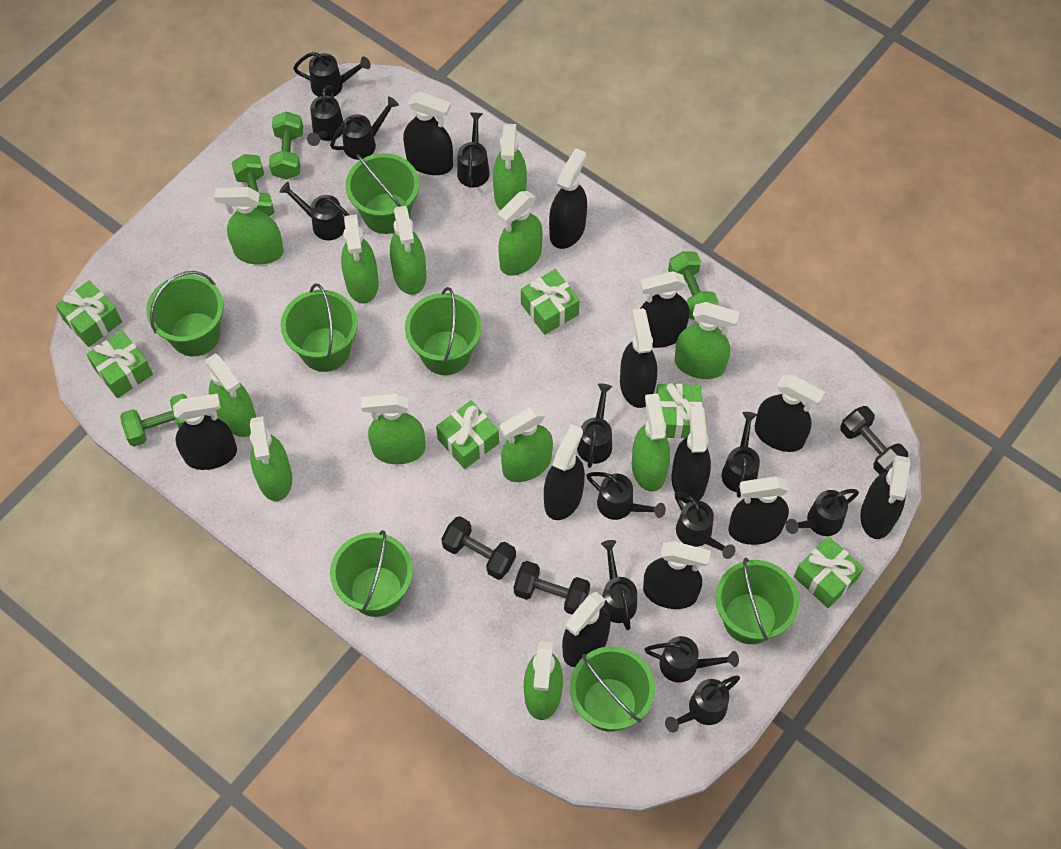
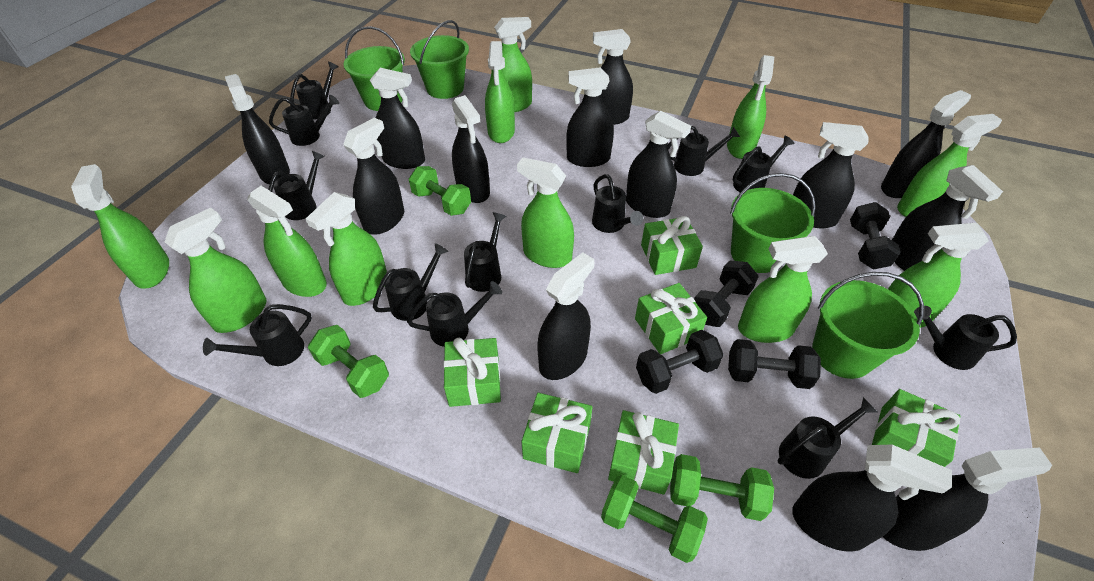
black dumbbell: [441,516,516,580] [514,561,590,615] [840,406,908,475] = 3 -> [636,330,724,394] [694,260,759,327] [728,339,821,389] [850,202,901,269] = 4
black spray bottle: [173,394,237,470] [403,91,453,175] [544,424,585,520] [549,148,587,249] [562,592,610,667] [620,308,657,408] [640,271,689,348] [643,541,711,609] [672,407,711,504] [729,476,789,545] [755,375,825,452] [860,455,910,539] = 12 -> [225,74,290,185] [343,118,404,235] [370,68,425,169] [452,95,490,203] [537,253,594,380] [566,68,614,167] [593,29,633,125] [626,111,691,218] [792,444,952,552] [793,122,869,228] [881,90,971,198] [883,447,1052,551] [892,165,1003,271] = 13
black watering can: [280,182,349,240] [293,52,371,97] [307,85,343,146] [330,97,399,160] [457,112,490,188] [577,383,612,468] [586,472,666,520] [601,540,637,630] [645,636,739,683] [665,675,740,732] [675,492,736,559] [722,412,760,498] [785,489,859,536] = 13 -> [203,304,312,366] [268,151,325,220] [269,95,339,146] [290,61,339,120] [373,243,448,321] [407,281,502,347] [464,212,506,292] [592,174,643,233] [668,126,740,176] [733,135,795,192] [778,397,878,479] [914,306,1017,370] = 12
green bucket: [147,271,223,357] [281,284,358,372] [330,530,413,617] [346,153,419,234] [405,287,482,375] [570,646,655,732] [715,557,799,644] = 7 -> [344,26,405,111] [410,20,469,99] [730,173,816,273] [812,272,924,379] = 4
green spray bottle: [205,353,256,437] [214,187,284,265] [250,416,292,501] [341,214,379,303] [361,393,425,464] [390,206,426,295] [493,124,527,210] [498,191,543,276] [499,407,553,482] [524,641,563,720] [632,394,670,492] [674,302,740,379] = 12 -> [71,164,169,289] [165,208,267,333] [248,186,327,297] [306,192,387,306] [485,41,515,143] [494,17,532,112] [517,157,574,268] [727,55,774,159] [738,236,828,343] [888,223,989,328] [897,114,1002,217] = 11

